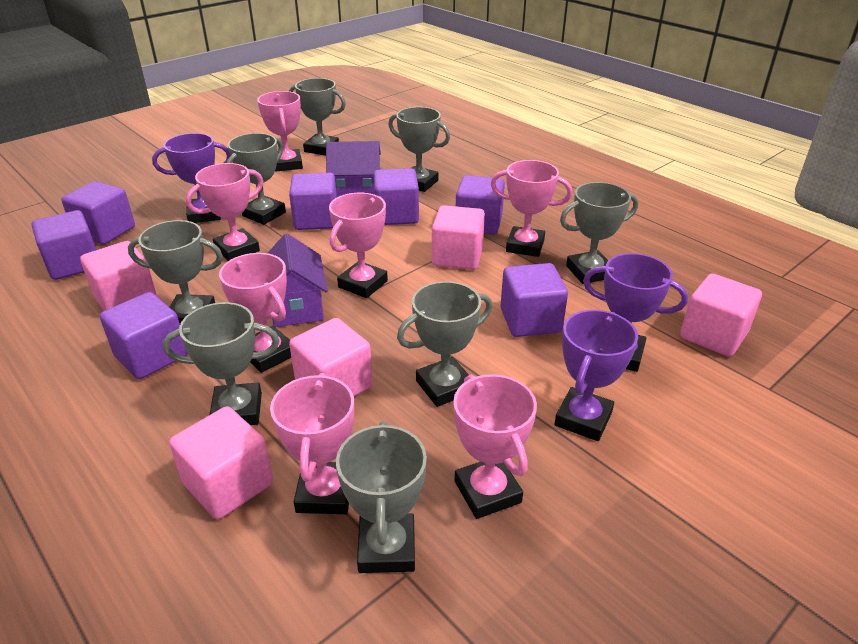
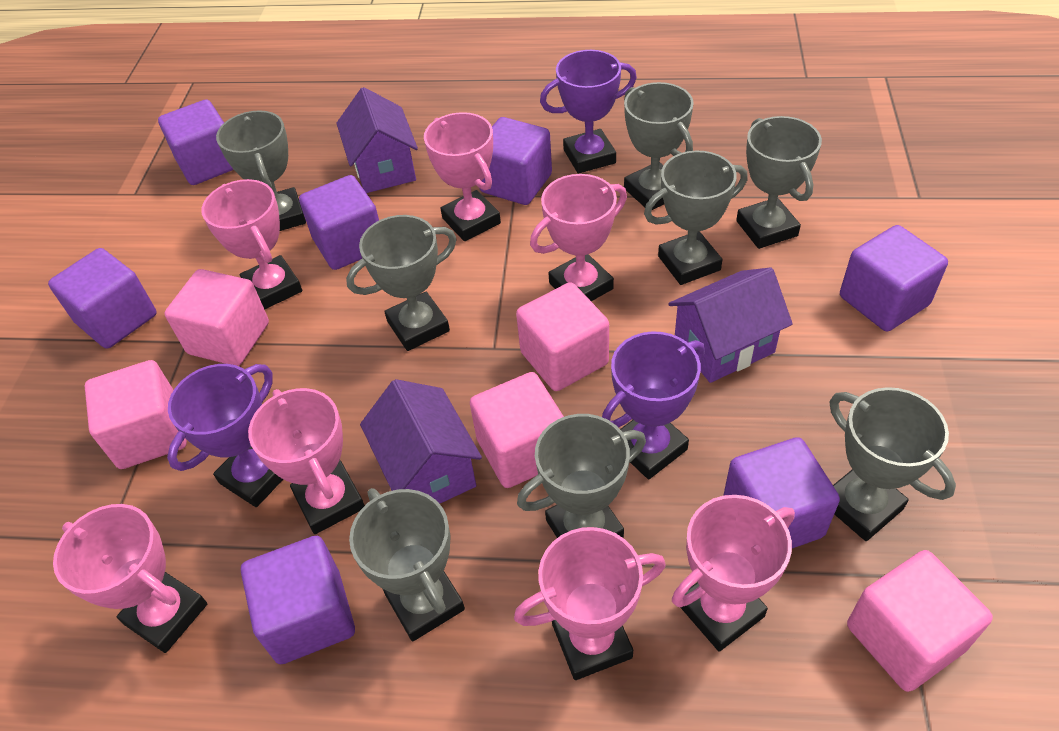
purple house: [267,233,328,327] [326,141,381,197] = 2 -> [336,87,418,193] [360,379,482,504] [668,267,793,383] = 3

